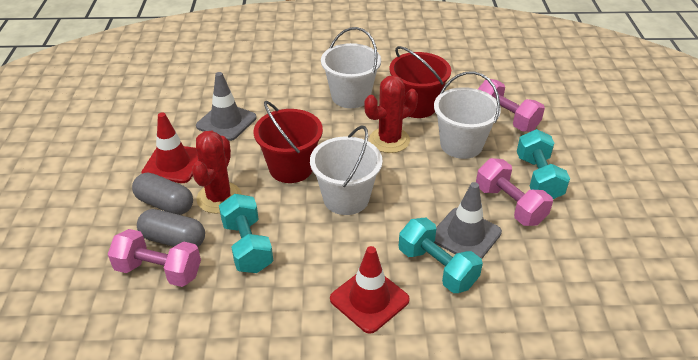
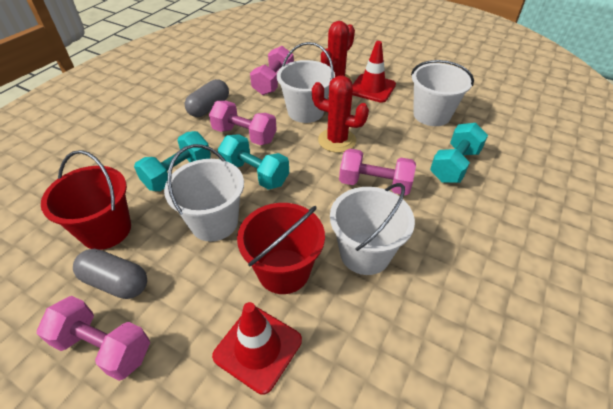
grey traffic cone: [196,72,257,141] [434,182,502,259] = 2 -> none = 0
pink dumbbell: [108,229,201,287] [476,158,553,226] [478,79,545,132] = 3 -> [37,296,150,381] [209,101,277,145] [250,46,294,95] [339,148,416,195] = 4
white bucket: [310,125,383,215] [321,27,381,108] [434,71,501,159] = 3 -> [164,144,244,241] [277,42,335,123] [330,183,415,275] [411,60,474,126] = 4

